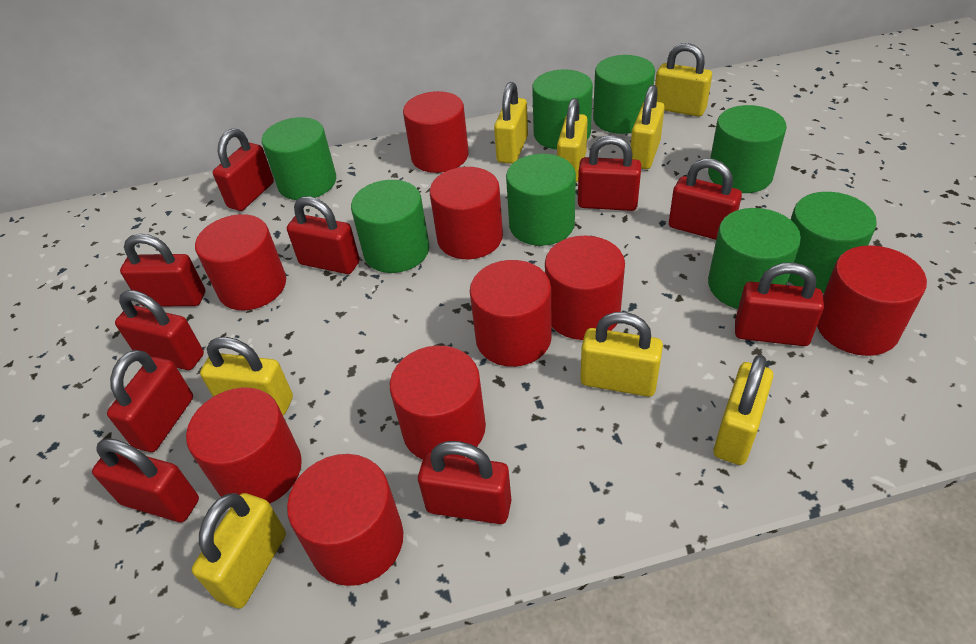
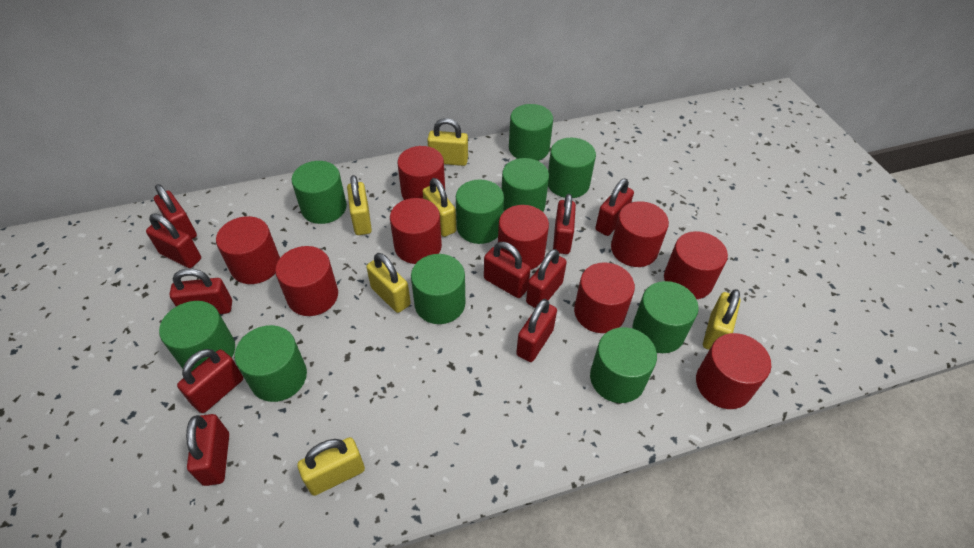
green cylinder: [262,117,336,200] [351,180,429,273] [506,154,576,246] [532,69,593,149] [593,55,655,134] [708,105,787,193] [708,208,801,309] [788,192,877,293] = 8 -> [159,301,235,372] [235,325,307,402] [292,161,347,224] [411,254,465,324] [456,179,504,244] [502,158,549,212] [509,104,553,161] [548,138,596,198] [590,327,657,403] [632,281,699,353] = 10
yellow padlock: [192,493,286,609] [200,337,293,415] [494,82,528,164] [557,98,588,182] [580,312,663,397] [631,85,665,169] [655,43,712,117] [714,355,773,465] = 8 -> [297,437,365,496] [347,175,372,235] [366,253,411,313] [423,178,456,237] [427,118,468,166] [703,289,741,350] = 6

